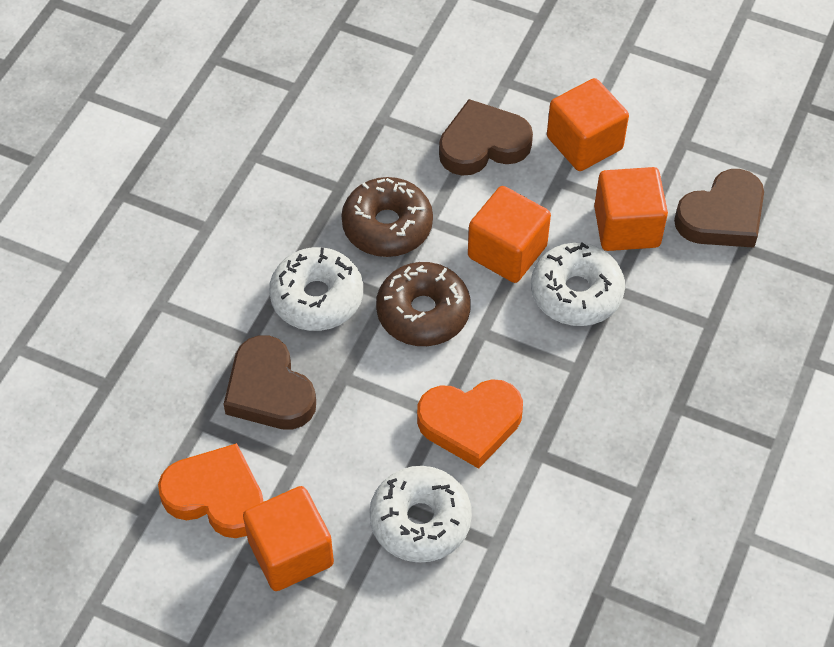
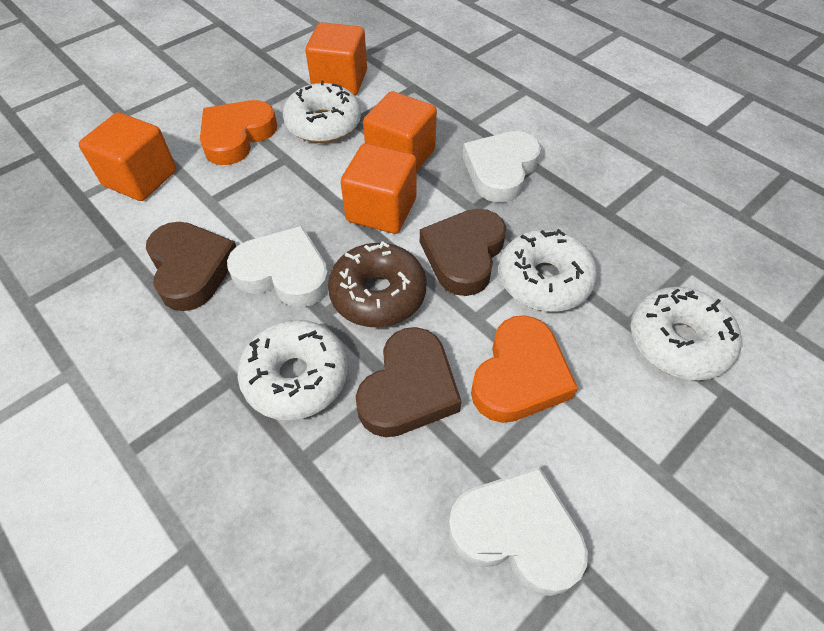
brown donut: [341,177,433,257] [376,262,471,346] = 2 -> [328,241,427,327] = 1
white donut: [269,247,363,331] [369,466,472,563] [531,242,625,326] = 3 -> [238,320,348,420] [283,80,361,143] [499,229,597,312] [630,287,741,380] = 4
white heart: none = 0 -> [227,226,329,307] [448,467,588,596] [463,131,541,203] = 3

